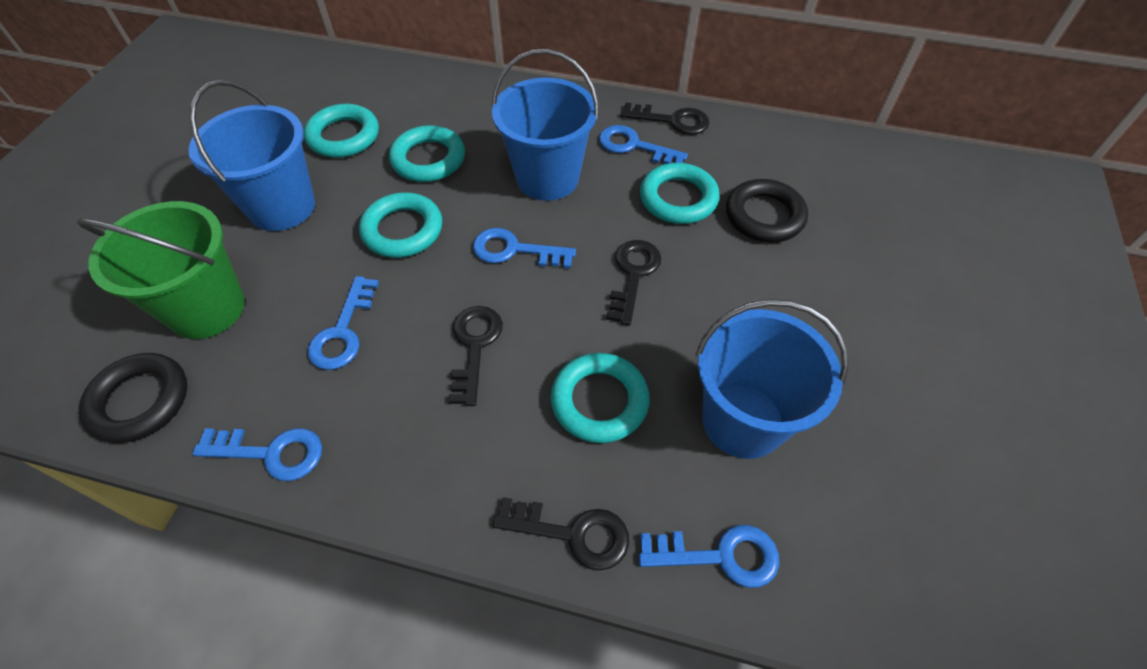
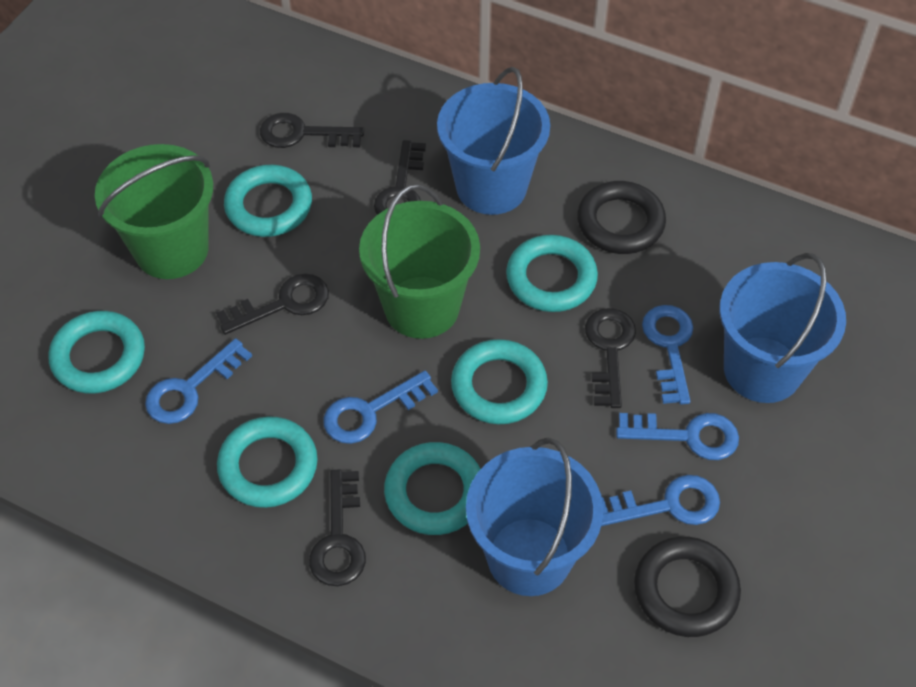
black key: [448,306,503,406] [493,497,629,570] [606,240,662,325] [621,102,709,135] = 4 -> [216,274,329,335] [260,113,364,148] [309,469,366,586] [374,140,426,215] [585,308,636,408] = 5
green bucket: [76,201,245,339] = 1 -> [95,144,213,279] [359,184,480,339] = 2
turquoise ring: [304,104,379,158] [359,192,442,258] [389,125,465,182] [550,353,650,443] [640,163,720,224] = 5 -> [49,311,145,393] [217,416,318,508] [224,165,312,237] [384,442,480,535] [451,339,548,424] [506,235,598,312] = 6

